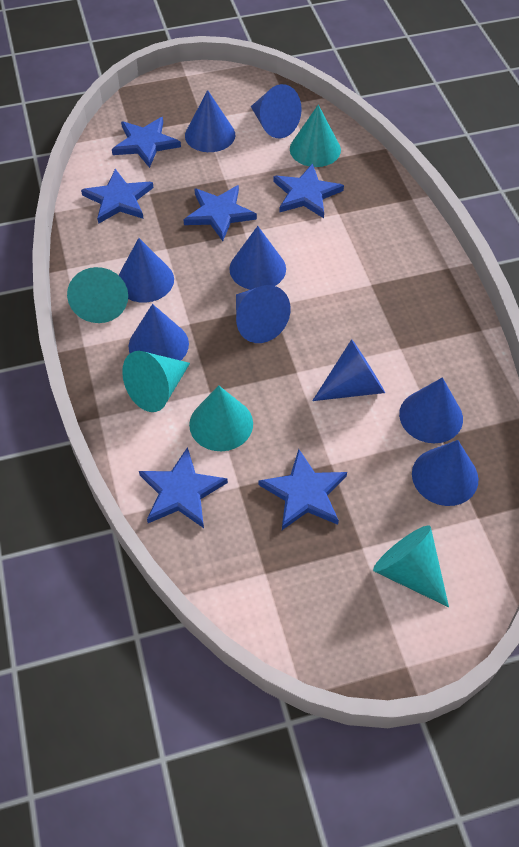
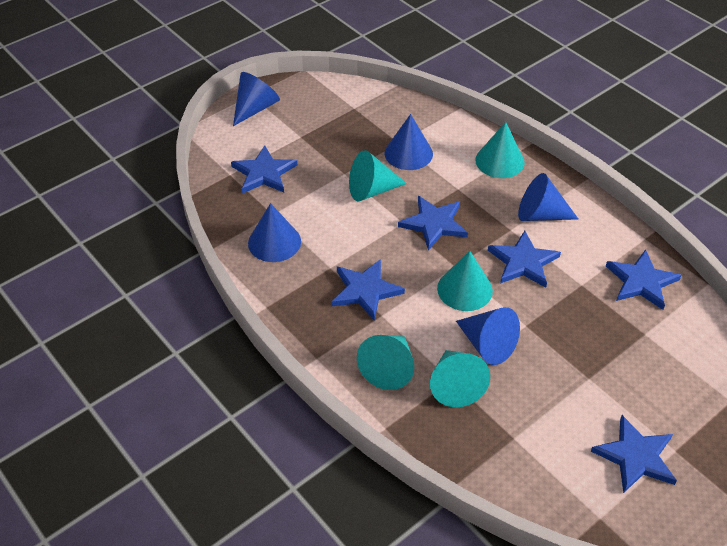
blue cone: [119,238,174,303] [129,304,189,361] [185,90,235,152] [229,226,286,290] [236,285,290,343] [251,84,302,138] [312,339,385,401] [399,377,463,443] [412,440,478,506] = 9 -> [233,72,280,126] [248,203,301,262] [384,114,433,170] [456,307,520,365] [518,173,578,221] = 5

